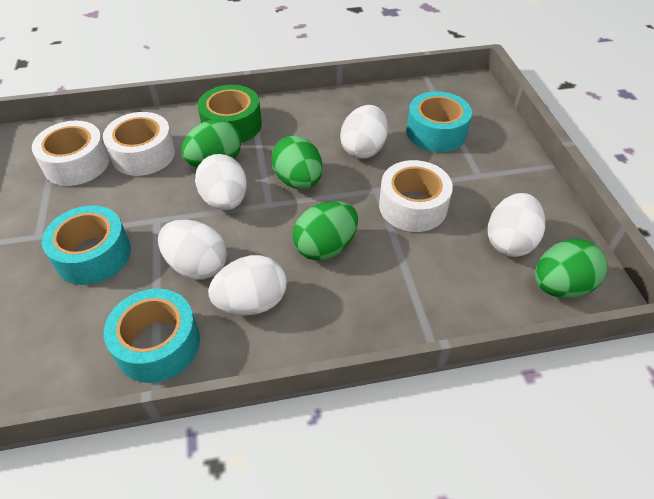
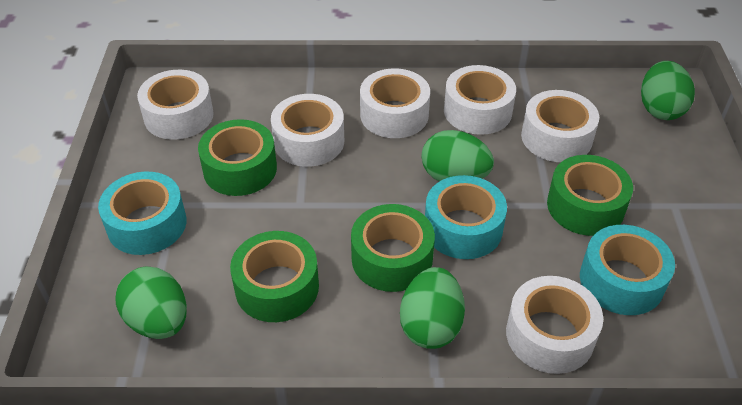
green tape: [198,85,262,143] = 1 -> [198,119,277,196] [230,231,319,322] [351,204,435,292] [547,155,633,236] = 4
white egg: [158,220,227,279] [195,154,247,211] [208,255,287,316] [340,105,388,159] [488,193,545,257] = 5 -> none = 0
white tape: [32,121,110,186] [103,112,175,176] [379,160,453,232] = 3 -> [137,70,214,140] [271,94,344,167] [360,68,430,138] [444,65,516,135] [506,276,603,374] [521,90,599,162] = 6

